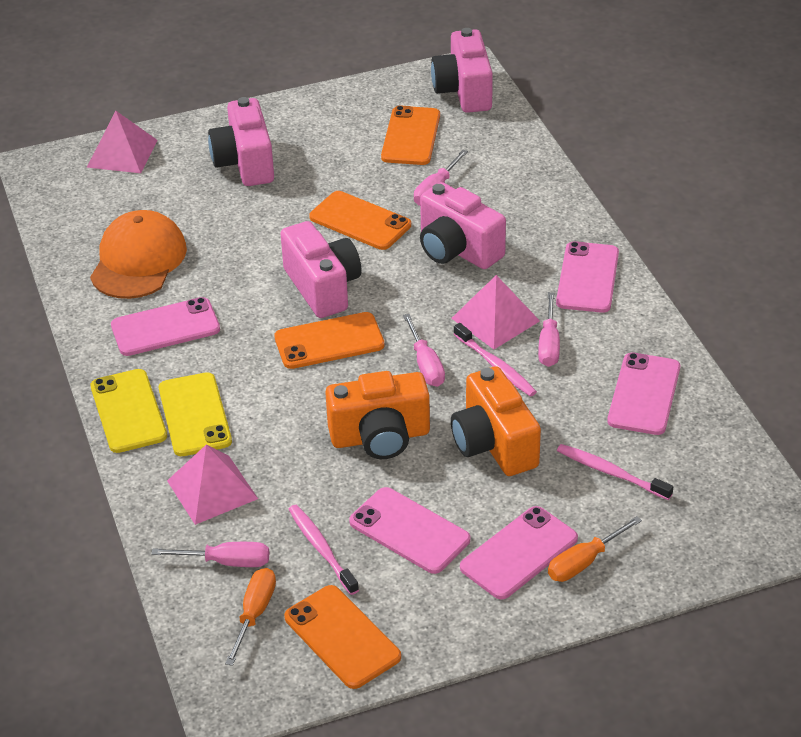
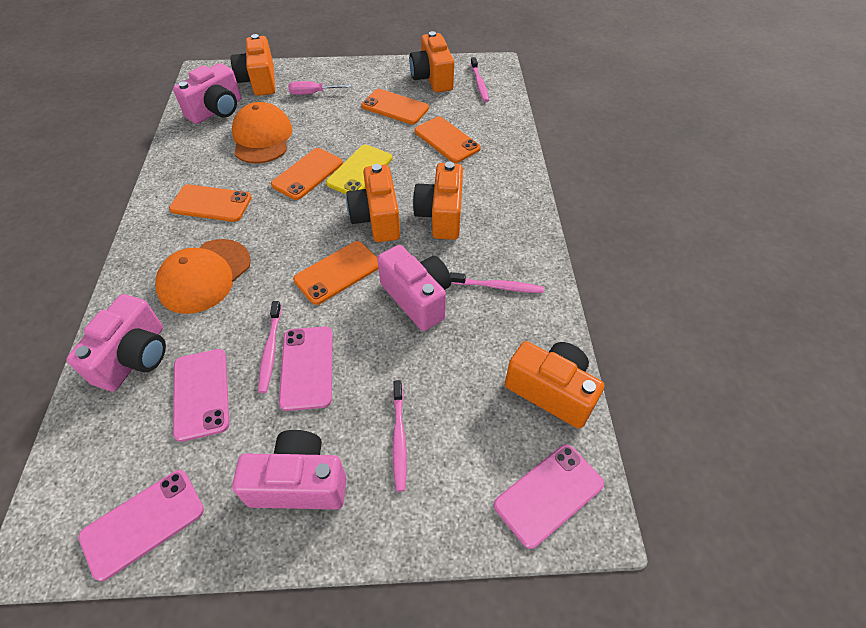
orange camera: [325,371,430,459] [451,366,541,476] = 2 -> [231,34,275,96] [346,164,400,242] [409,31,454,92] [413,162,463,240] [505,341,604,429] = 5
orange cap: [90,210,187,299] = 1 -> [155,239,251,314] [232,102,292,163] = 2
orange phone: [274,312,385,369] [284,585,401,689] [309,191,411,250] [381,106,440,165] = 4 -> [169,184,252,222] [271,148,343,200] [293,241,379,305] [361,89,429,125] [415,117,481,163] = 5
orange screwdriver: [225,568,276,666] [548,516,642,582] = 2 -> none = 0
pink phone: [111,297,220,356] [349,487,470,574] [460,506,578,600] [556,241,619,313] [607,353,680,435] = 5 -> [78,470,204,581] [173,349,230,442] [279,327,333,411] [494,444,604,549] = 4
pink pyramid: [87,111,158,173] [167,445,258,525] [451,275,540,349] = 3 -> none = 0
pink screwdriver: [151,542,269,567] [403,314,445,387] [414,150,468,206] [538,292,560,367] = 4 -> [288,81,352,95] = 1
pink toothbrush: [288,505,359,595] [454,323,537,397] [557,444,673,500] = 3 -> [258,301,281,393] [393,380,407,492] [450,272,544,293] [471,57,489,102] = 4
yellow phone: [90,369,167,453] [159,372,232,456] = 2 -> [326,145,392,195] = 1

